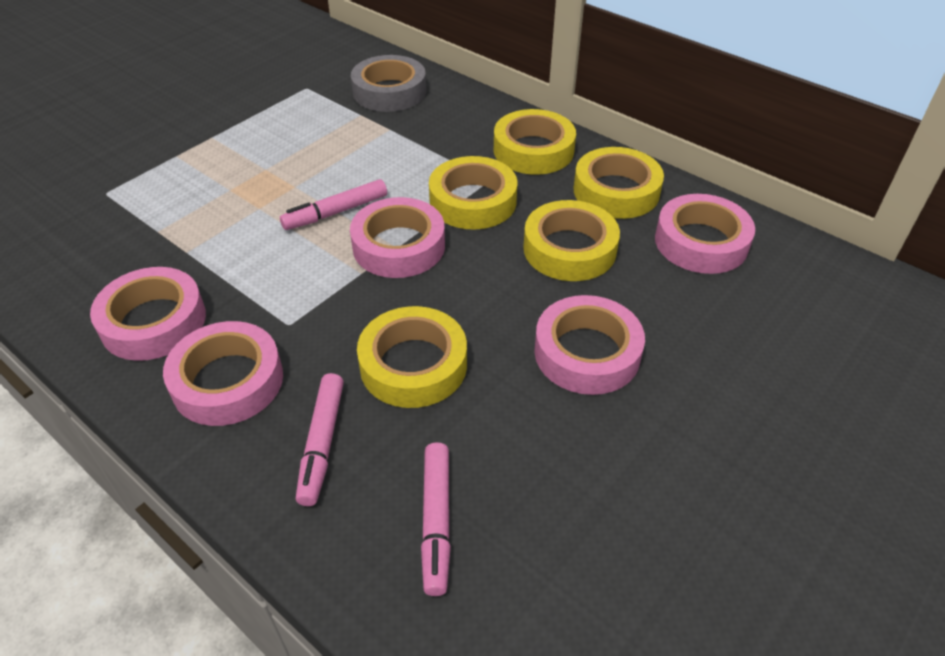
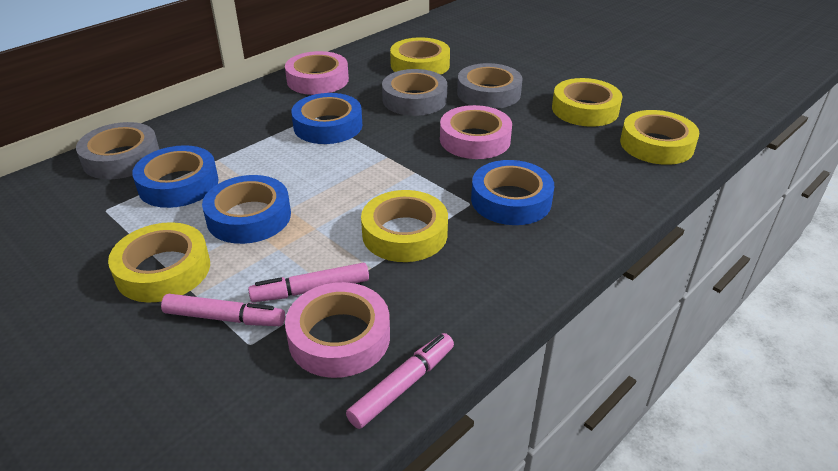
blue tape: none = 0 -> [132,145,219,208] [202,175,291,244] [291,93,362,144] [471,160,554,225] = 4
grey tape: [351,55,426,112] = 1 -> [76,122,160,179] [382,69,447,116] [457,63,523,109] = 3
pink tape: [90,267,206,361] [163,321,283,426] [350,197,445,278] [534,295,645,395] [655,194,755,274] = 5 -> [285,51,349,95] [285,282,390,378] [440,105,512,159] = 3

